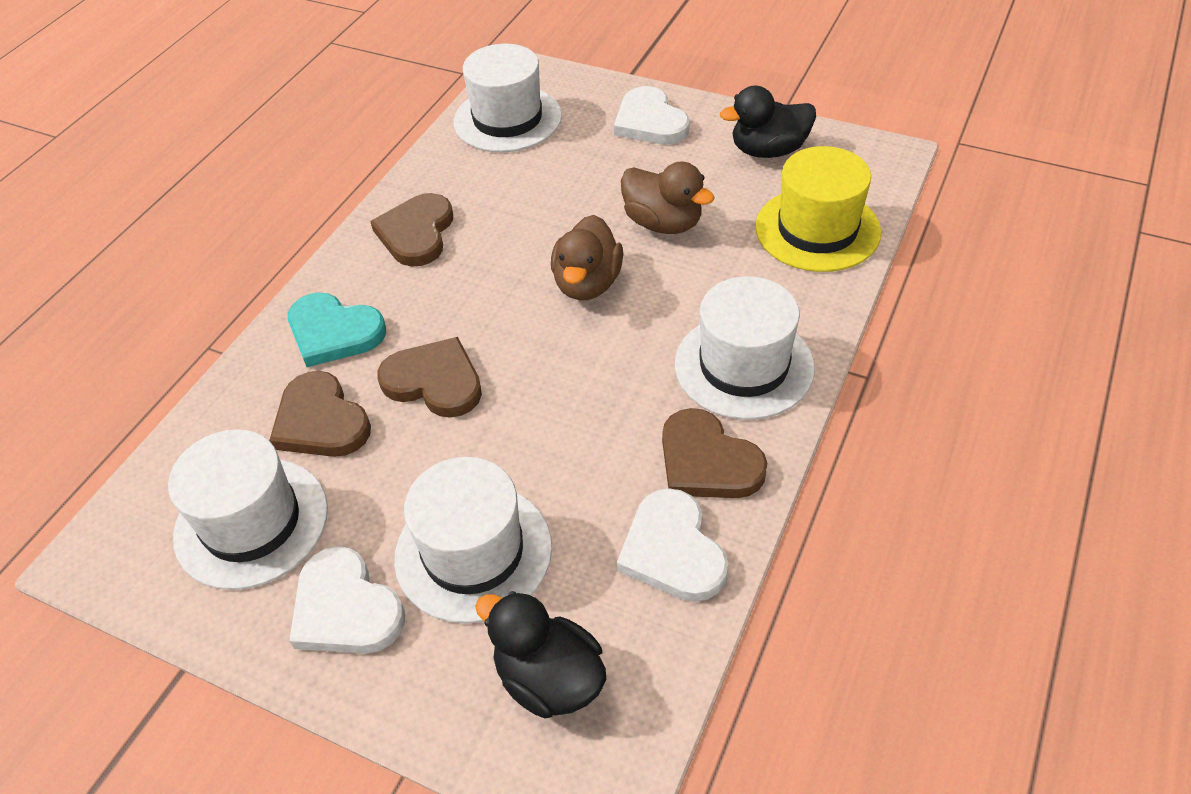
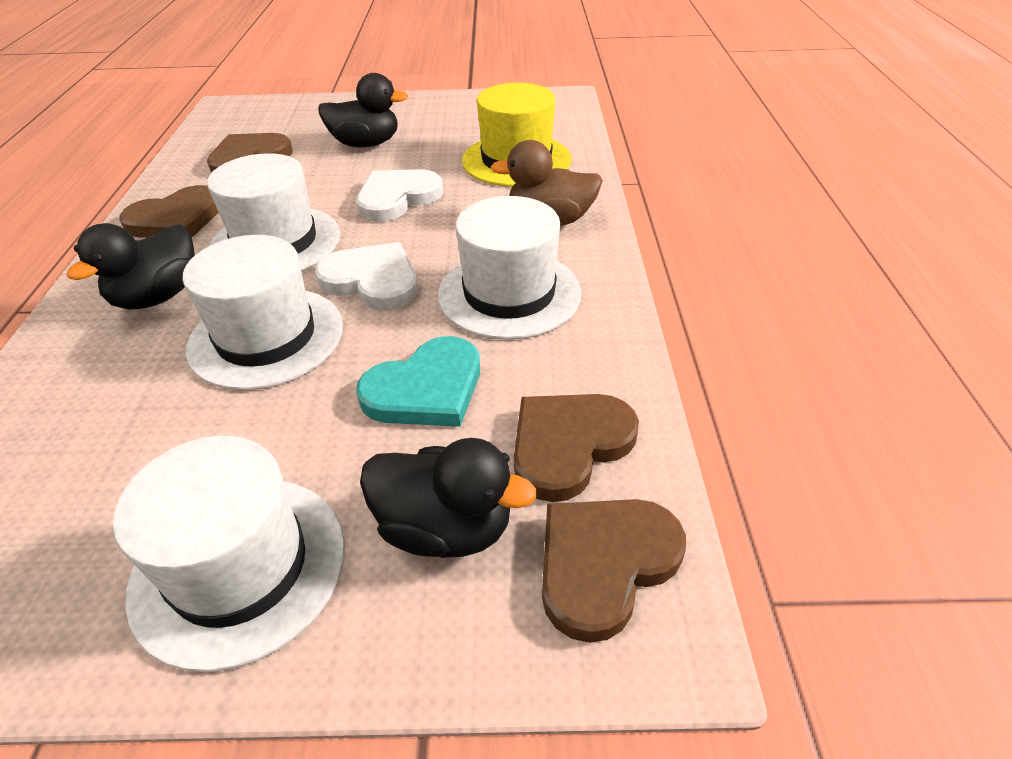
black duck: [475,591,606,718] [720,85,816,158] = 2 -> [66,223,195,310] [318,73,408,147] [360,438,537,558] = 3
brown duck: [551,215,623,301] [621,161,715,234] = 2 -> [490,140,603,226] = 1
white heart: [289,546,405,654] [614,86,690,144] [617,488,728,602] = 3 -> [315,242,418,311] [356,169,443,222] = 2

